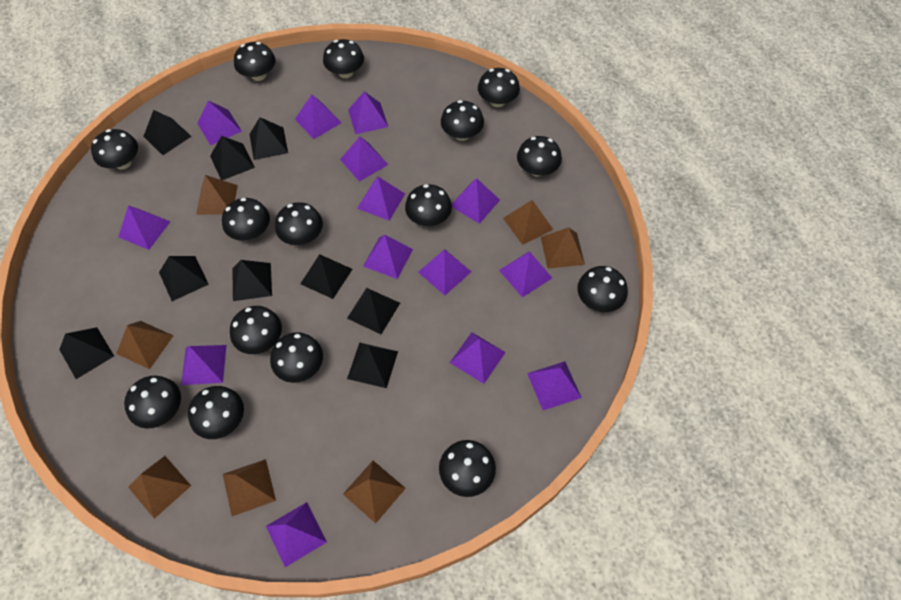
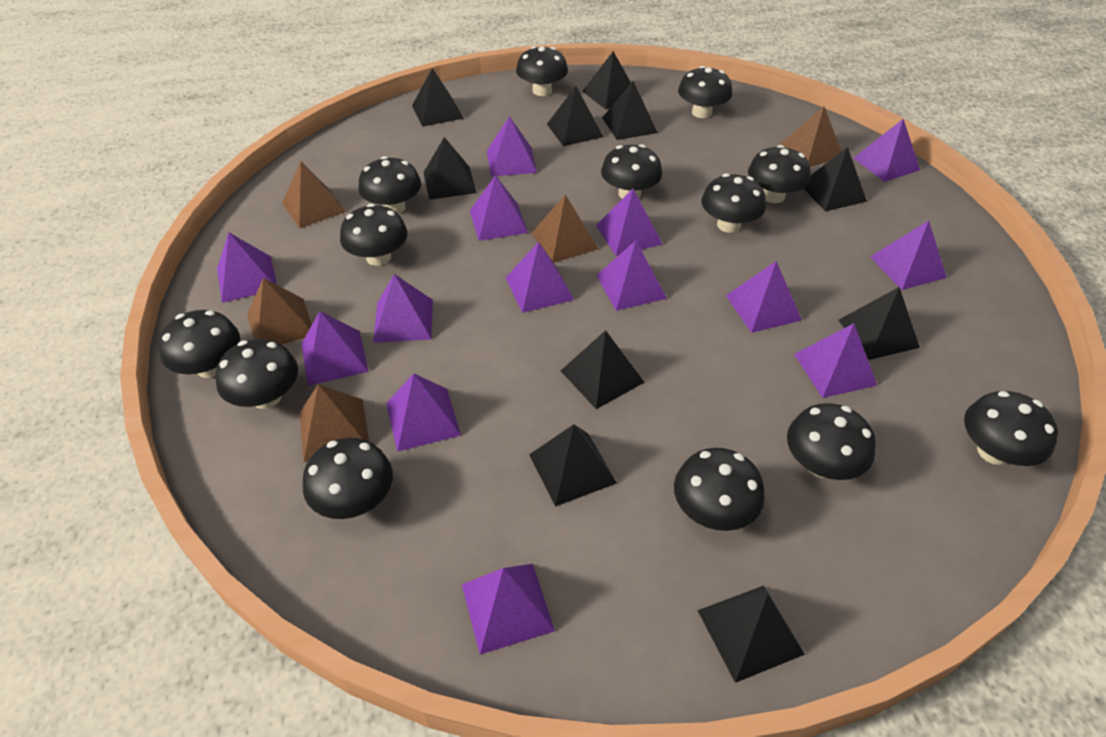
black mushroom: [91,129,138,170] [124,376,181,429] [188,386,244,439] [222,198,270,241] [230,306,282,354] [234,42,276,81] [270,332,323,383] [275,202,323,245] [323,39,364,78] [405,184,452,226] [439,440,496,497] [441,100,484,141] [478,68,520,107] [517,136,562,176] [577,266,628,312] = 15 -> [159,310,240,378] [215,339,298,409] [303,438,393,519] [340,204,408,266] [358,156,421,214] [516,46,568,96] [601,144,662,199] [674,448,765,531] [678,66,732,118] [701,173,766,233] [748,145,810,203] [787,403,876,480] [964,391,1058,466] = 13
black pyramid: [59,327,114,379] [143,110,191,155] [159,256,209,301] [210,136,255,180] [232,260,272,301] [249,117,288,160] [300,254,352,299] [347,288,400,334] [347,342,398,388] = 9 -> [412,68,464,127] [423,137,477,200] [529,424,617,507] [547,86,604,146] [561,330,645,409] [582,51,631,109] [602,81,658,140] [697,586,805,683] [804,147,867,211] [838,287,920,360] = 10
brown pyramid: [116,321,173,369] [128,456,191,519] [196,175,238,215] [223,459,276,516] [343,461,406,524] [503,200,554,245] [541,227,585,269] = 7 -> [247,278,312,345] [282,162,346,228] [299,384,369,462] [531,195,599,263] [780,106,841,167] = 5

